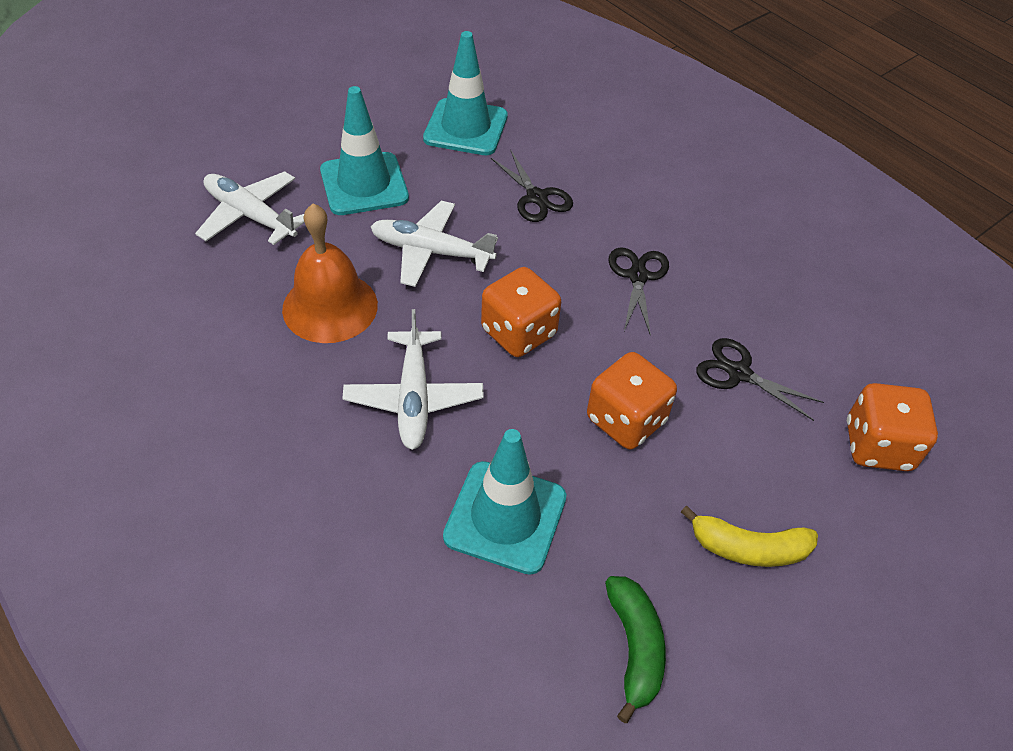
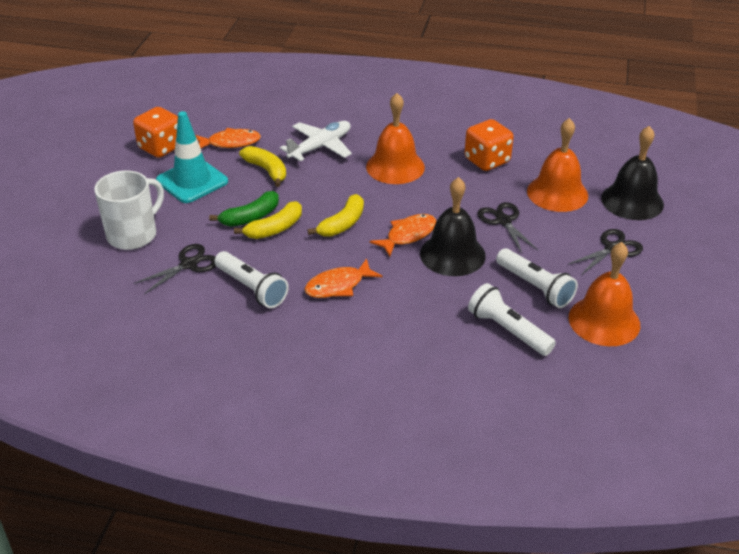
black bell: none = 0 -> [420,177,486,276] [601,126,664,220] = 2
orange bell: [282,204,378,343] = 1 -> [366,93,425,184] [527,118,588,212] [569,242,640,346] = 3
orange dice: [481,267,561,357] [587,352,677,449] [847,383,938,471] = 3 -> [133,107,178,158] [465,119,514,171] = 2
orange fish: none = 0 -> [195,128,261,148] [304,258,382,298] [370,214,436,256] = 3
turquoise traffic cone: [320,86,409,215] [423,31,508,155] [443,429,567,575] = 3 -> [156,111,228,203] = 1
white flashlight: none = 0 -> [214,251,289,308] [468,283,556,356] [496,248,578,308] = 3
white mug: none = 0 -> [94,170,164,250] = 1
white plane: [195,171,305,245] [342,309,484,450] [371,201,498,287] = 3 -> [280,121,352,161] = 1
yellow banana: [681,505,818,567] = 1 -> [234,201,302,239] [239,146,286,187] [307,194,364,237] = 3

